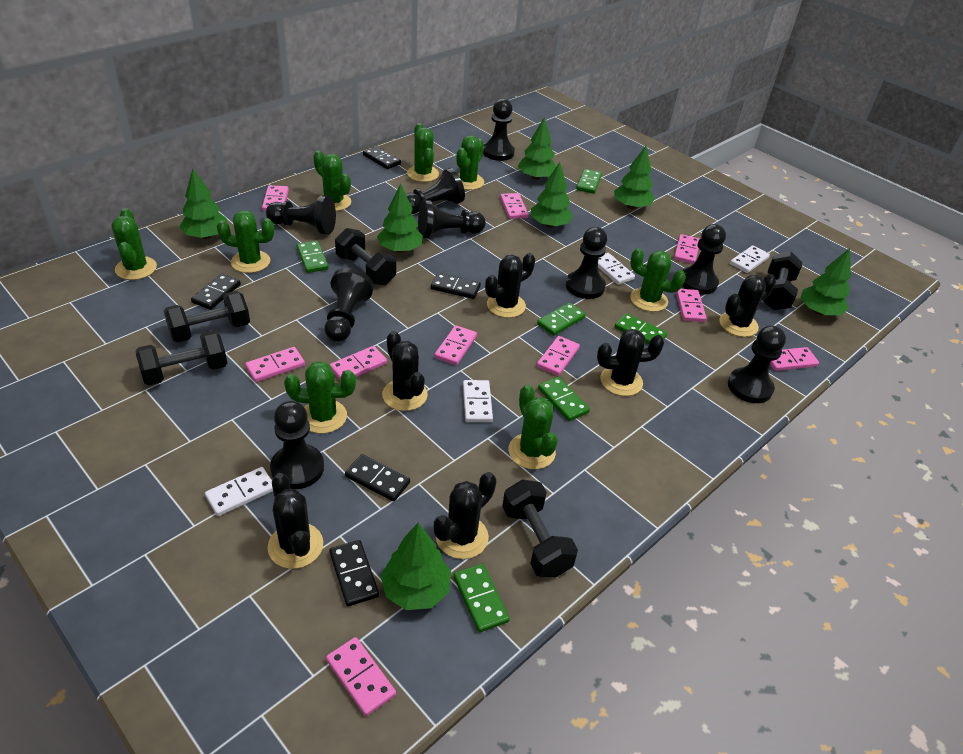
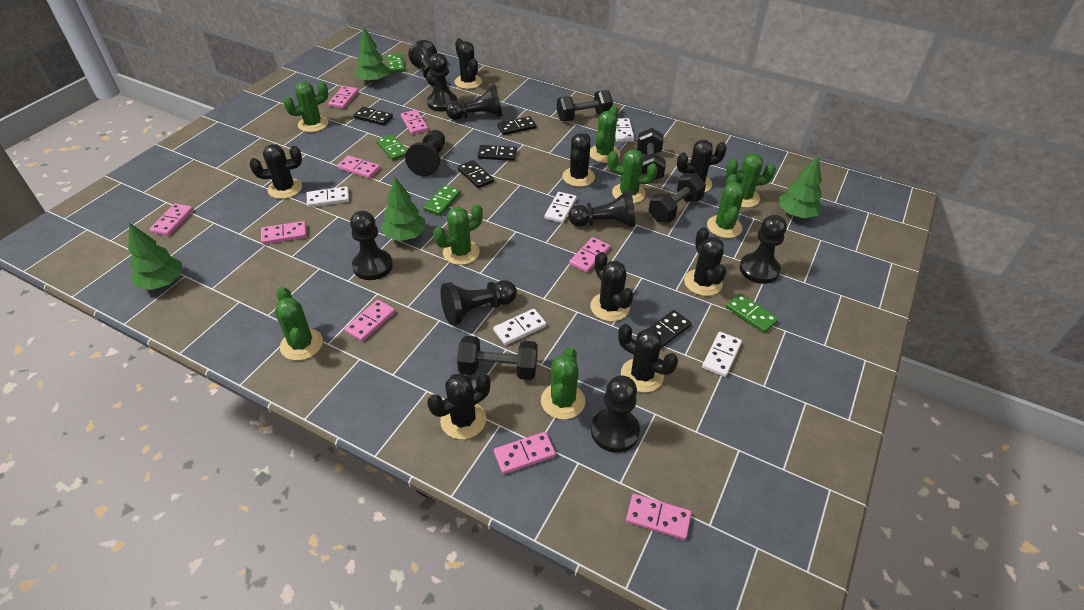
black cactus: [268,473,323,569] [382,331,428,411] [434,472,496,559] [485,253,535,318] [597,329,664,396] [719,274,776,337] = 6 -> [250,144,302,199] [427,373,490,439] [455,38,482,89] [562,133,595,187] [590,252,633,322] [618,324,678,393] [677,140,727,193] [684,227,726,296] = 8
black dumbbell: [136,331,227,385] [164,291,250,343] [335,228,396,285] [502,479,578,577] [762,252,802,310] = 5 -> [457,336,538,380] [557,90,613,121] [637,128,666,180] [649,173,706,222] = 4
green domino: [296,241,329,273] [453,564,510,633] [537,302,586,336] [538,377,590,421] [576,169,602,194] [615,313,667,344] = 6 -> [376,134,407,161] [386,53,405,73] [423,185,461,216] [726,294,778,333] = 4
green tree: [179,169,227,239] [377,183,423,253] [381,522,451,610] [518,117,556,180] [531,162,573,228] [614,146,654,209] [800,248,851,315] = 7 -> [128,223,182,290] [354,27,389,83] [381,177,426,241] [779,156,823,218] = 4
pink domino: [245,347,305,382] [262,185,289,211] [326,637,396,716] [330,346,387,381] [434,325,477,365] [500,193,529,219] [537,336,580,376] [674,234,700,264] [676,289,706,322] [770,347,819,371] = 10 -> [149,203,193,236] [261,221,307,244] [328,86,358,109] [337,156,380,178] [344,300,395,342] [401,110,428,134] [494,432,556,474] [569,237,610,273] [626,494,692,540] = 9
white domino: [205,467,273,516] [463,380,493,422] [598,253,635,285] [730,245,770,273] = 4 -> [307,187,349,207] [493,309,546,345] [544,192,577,223] [615,118,634,142] [702,332,742,377] = 5

